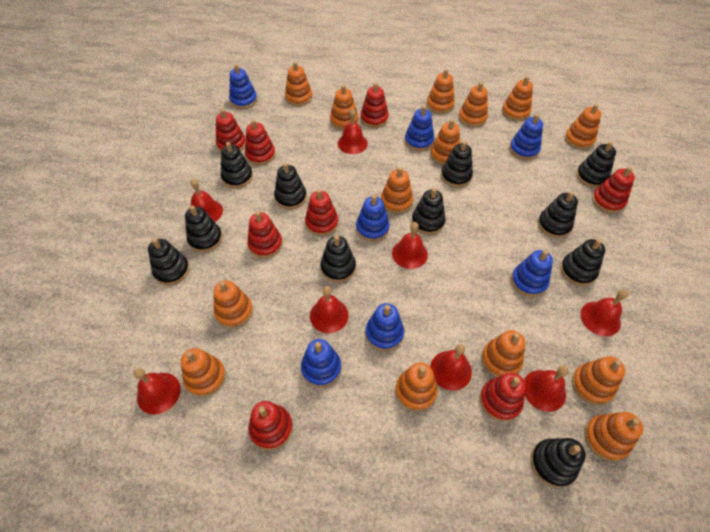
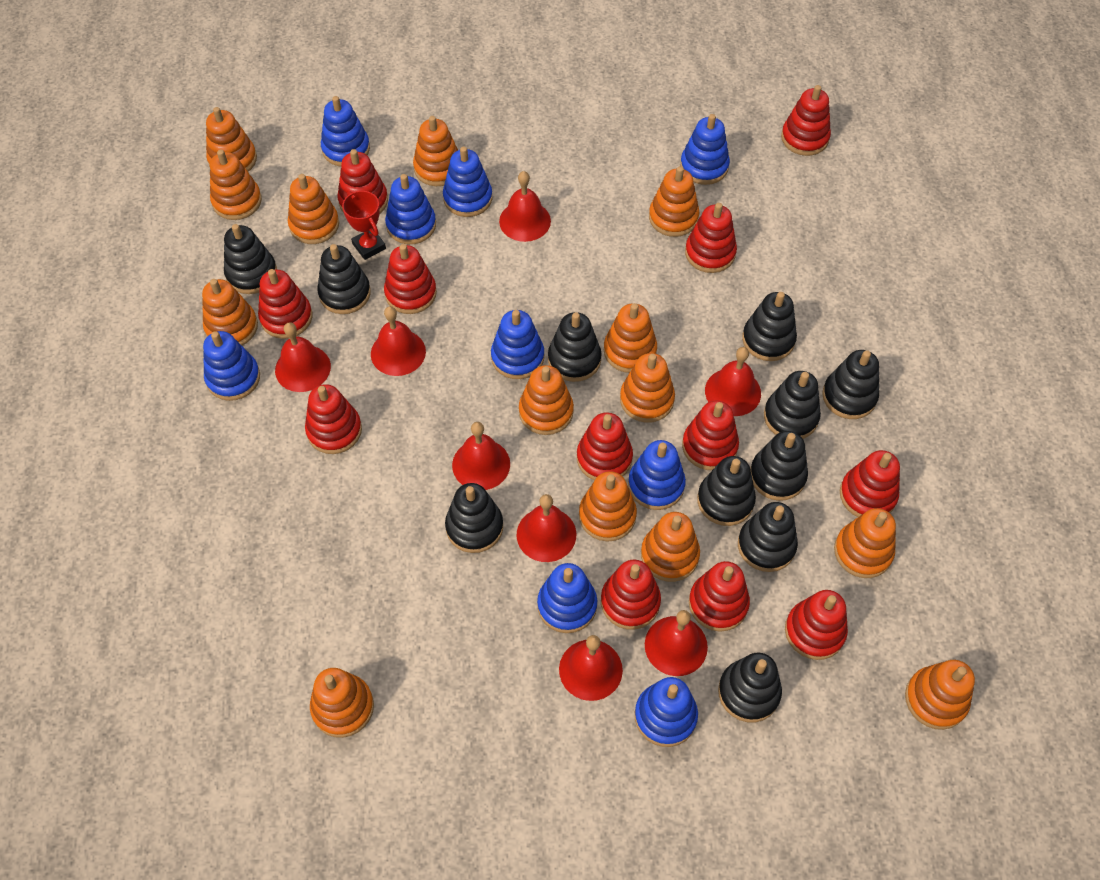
blue stacking toy: [229,64,257,109] [301,339,342,388] [356,195,390,242] [365,303,404,351] [405,105,434,151] [509,114,543,160] [511,250,553,297] = 7 -> [203,331,260,401] [321,96,370,166] [385,174,436,244] [443,146,492,217] [491,310,544,379] [537,563,597,633] [628,440,686,510] [635,677,698,747] [680,114,730,185] = 9
red stacking toy: [216,109,246,152] [245,119,276,165] [247,211,283,258] [248,401,293,450] [305,189,339,236] [360,83,389,128] [480,373,526,422] [592,166,635,213] = 8 -> [258,269,312,339] [305,384,362,454] [337,149,388,214] [384,244,437,314] [577,412,633,480] [601,559,661,630] [682,401,739,470] [685,203,737,273] [689,561,750,632] [781,85,831,156] [785,590,848,660] [840,450,900,517] = 12
red trophy: none = 0 -> [342,191,386,260] = 1

